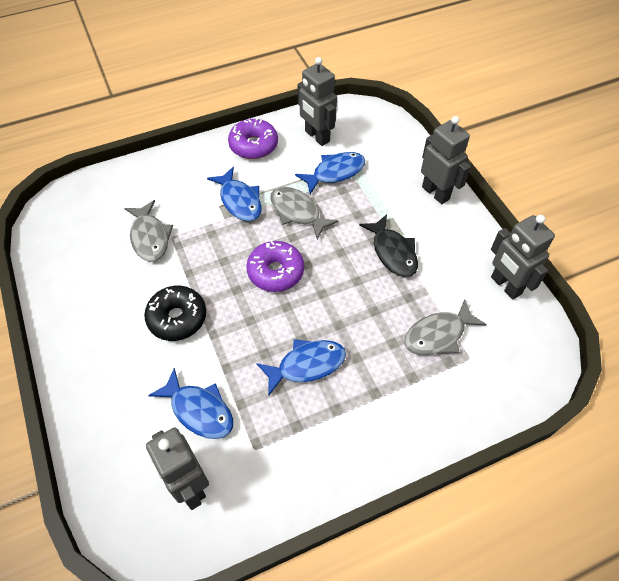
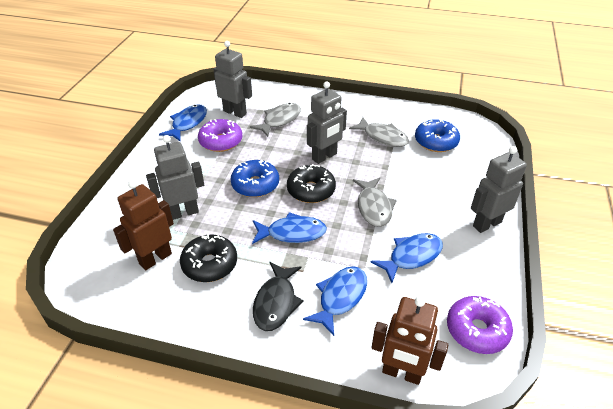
black donut: [144,286,206,341] = 1 -> [180,234,237,282] [287,164,336,203] = 2
blue donut: none = 0 -> [230,160,279,197] [415,119,460,152] = 2
brown robot: none = 0 -> [113,180,174,270] [371,296,448,385] = 2

